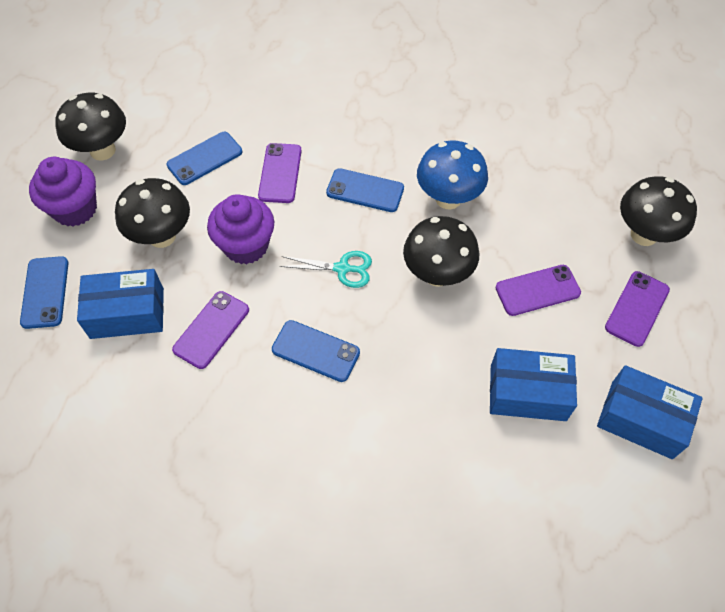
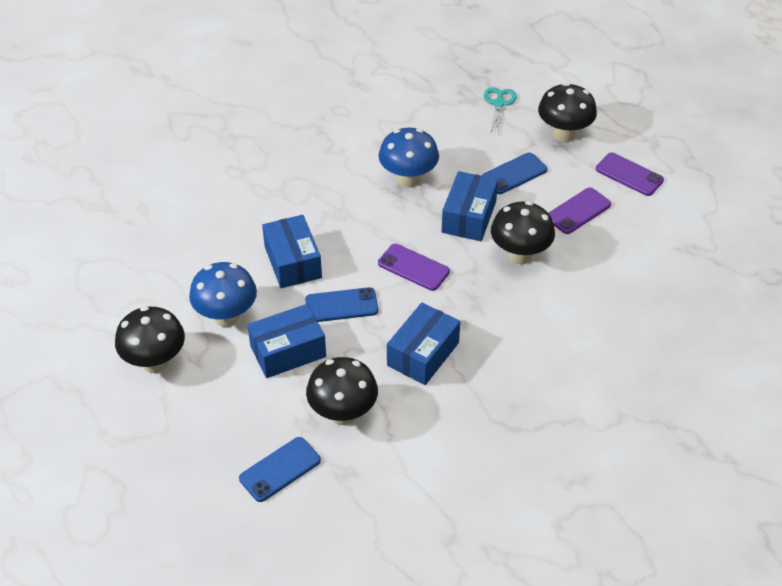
blue box: [77,269,164,339] [490,348,577,421] [597,365,703,459] = 3 -> [247,304,326,378] [262,215,322,288] [387,302,460,385] [441,171,498,241] = 4
blue mushroom: [417,140,488,210] = 1 -> [189,262,257,327] [378,128,439,188] = 2
blue phone: [20,256,68,329] [167,132,242,185] [272,320,360,382] [326,168,404,212] = 4 -> [239,437,321,502] [305,287,378,322] [482,153,548,194] = 3
purple cupcake: [29,157,97,226] [207,194,274,264] = 2 -> none = 0
purple phone: [172,291,249,369] [258,143,302,203] [496,265,581,316] [605,271,670,347] = 4 -> [378,244,450,291] [549,188,611,234] [596,152,664,196] = 3

